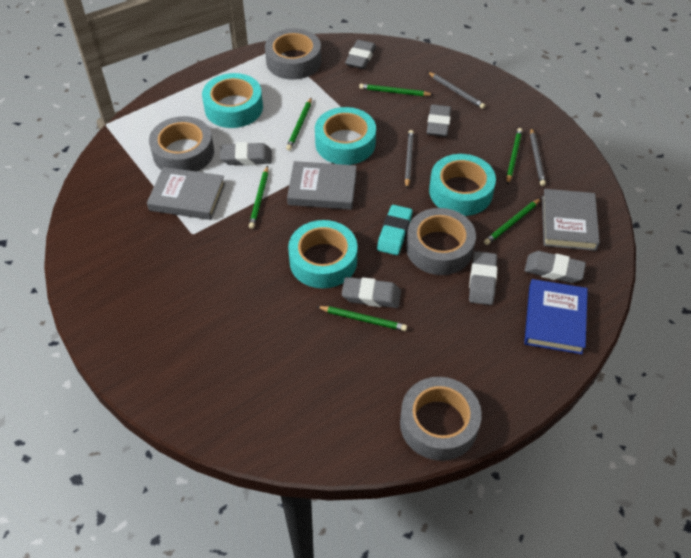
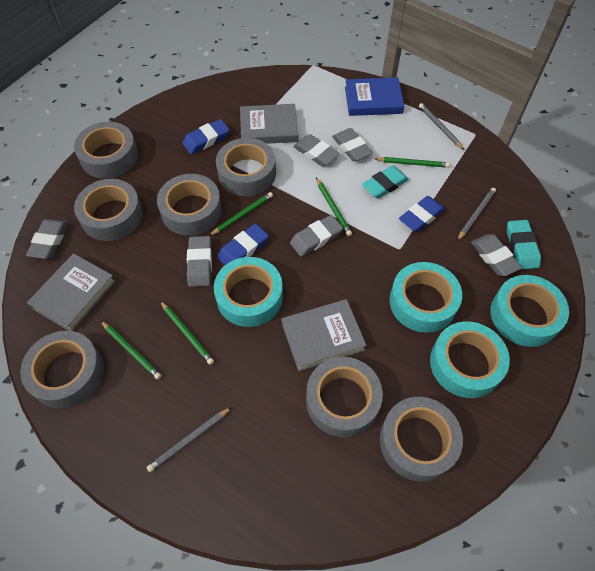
blue eraser: none = 0 -> [182,119,229,154] [217,224,269,265] [399,196,445,232] = 3
green pencil: [249,166,268,229] [286,97,312,150] [316,306,407,331] [359,84,434,96] [484,198,541,245] [506,128,522,185] = 6 -> [101,321,162,380] [160,301,214,365] [209,192,273,236] [316,178,352,236] [375,157,450,168] = 5
grey tape: [149,116,214,172] [265,28,321,80] [400,377,482,461] [406,208,476,275] = 4 -> [20,331,104,409] [74,122,138,178] [74,179,143,241] [157,174,222,235] [216,138,276,196] [306,357,383,437] [380,397,463,482] = 7
turquoise eraser: [377,205,412,255] = 1 -> [362,166,409,199] [507,220,541,269] = 2

